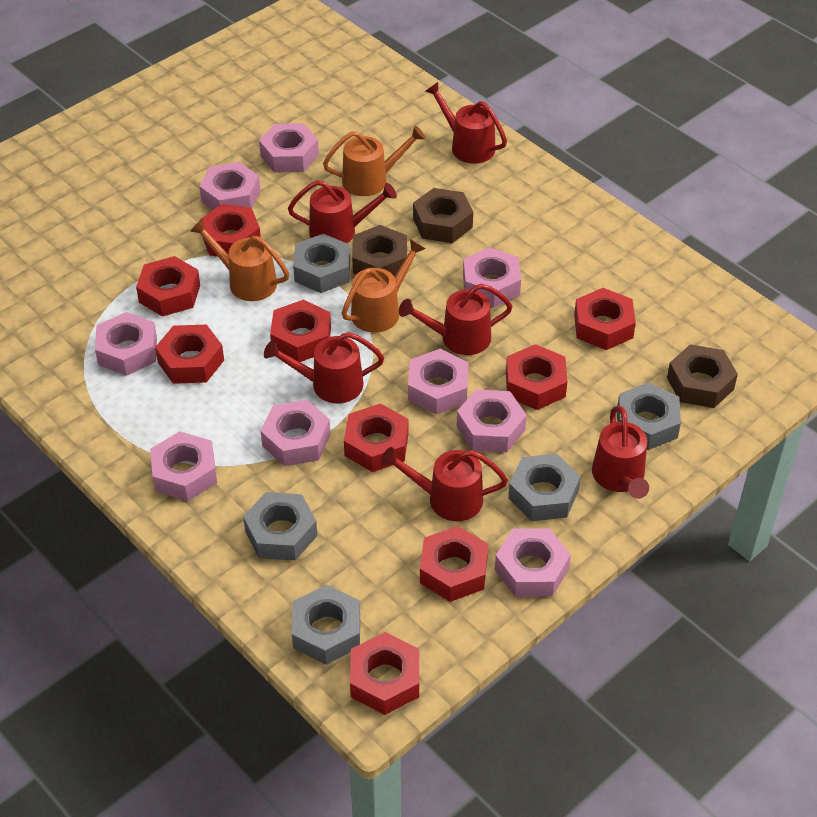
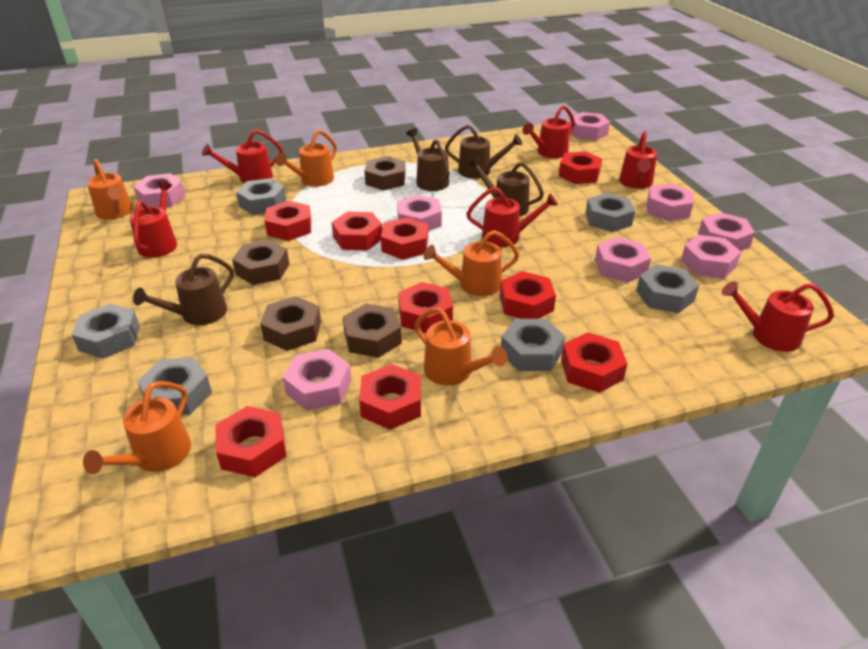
brown nut: [352,225,407,277] [413,188,473,243] [667,344,738,408] = 3 -> [232,240,289,285] [260,296,321,351] [343,303,402,358] [365,156,406,191] = 4
brown watering can: none = 0 -> [133,253,234,325] [406,128,450,191] [445,125,523,179] [467,157,544,216] = 4
grey nut: [243,492,318,561] [292,585,360,665] [293,234,350,293] [508,454,581,521] [617,382,681,450] = 5 -> [71,304,140,359] [137,357,212,415] [236,178,286,215] [501,319,565,371] [586,193,635,232] [636,264,699,313] = 6
orange watering can: [190,219,289,301] [323,125,426,196] [342,239,426,333] = 3 -> [83,381,191,474] [87,159,133,220] [276,130,337,186] [414,308,507,385] [424,230,519,296] = 5
pink nut: [95,312,157,376] [150,431,217,501] [199,162,260,210] [259,123,319,173] [261,400,331,466] [408,349,469,415] [457,389,527,452] [463,247,521,308] [495,528,571,597] = 9 -> [133,173,185,207] [283,349,352,411] [397,194,442,231] [569,112,610,141] [595,237,651,282] [647,184,694,221] [681,235,741,279] [698,212,755,251] = 8

